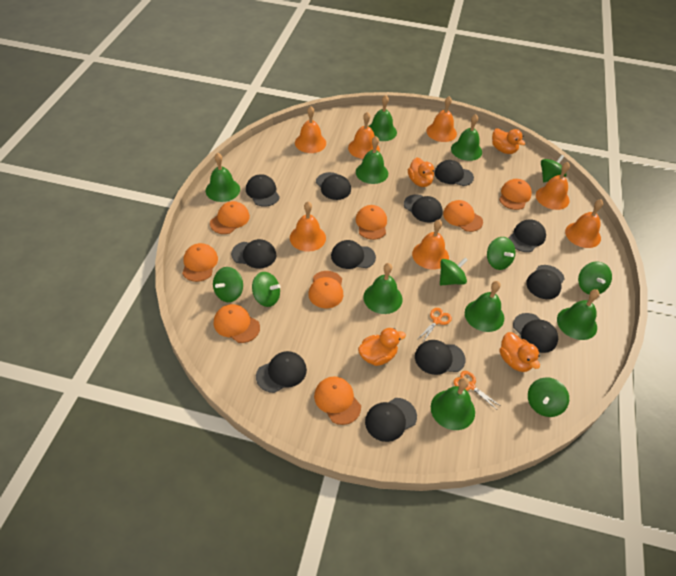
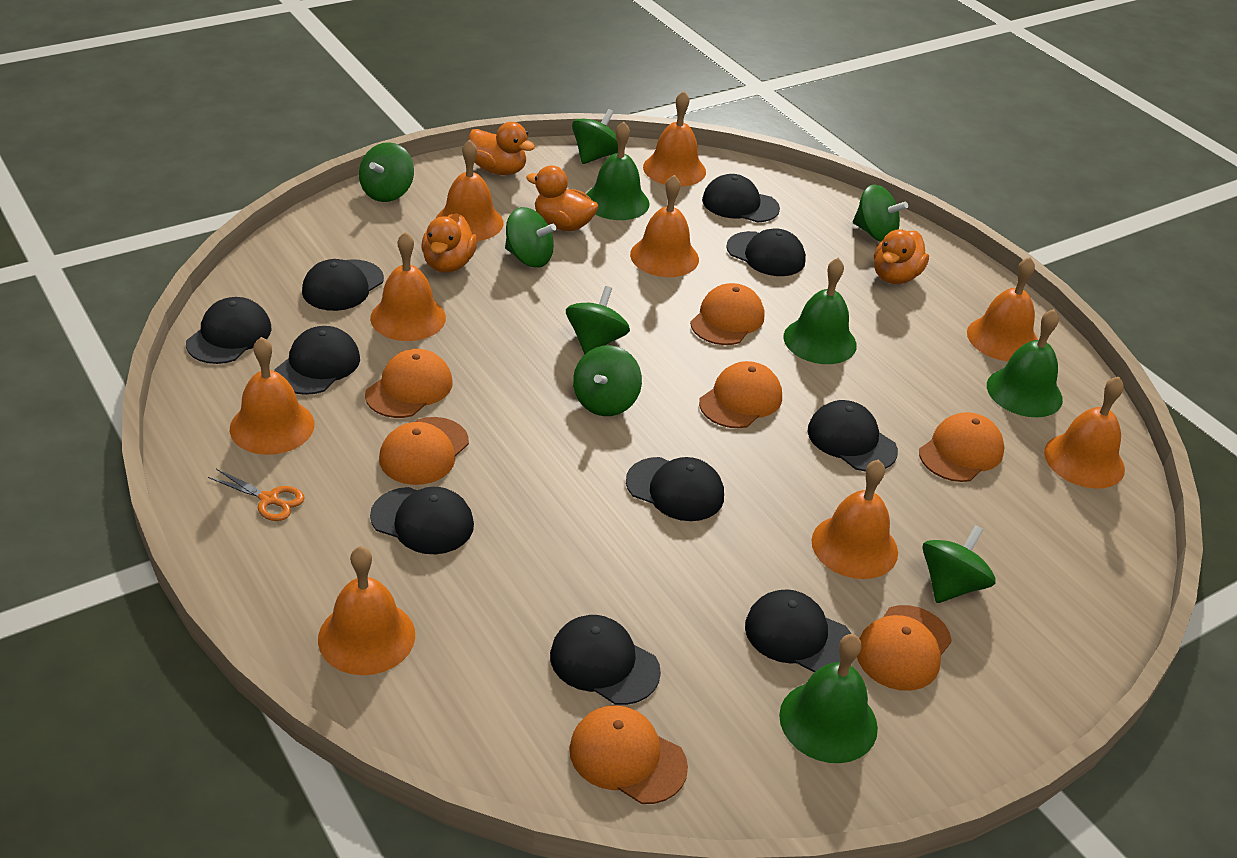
black cap: [231,239,276,269] [246,174,280,207] [256,351,307,393] [316,172,351,200] [331,240,376,269] [365,398,417,442] [404,194,443,223] [415,340,466,375] [435,160,474,186] [509,219,546,252] [513,313,558,353] [526,265,565,299] = 12 -> [186,297,272,364] [274,326,360,395] [302,259,384,311] [370,487,474,554] [550,615,661,705] [626,457,724,521] [702,174,780,222] [726,228,806,276] [745,589,851,672] [808,400,898,472] = 10
green bell: [206,153,240,202] [356,136,388,184] [363,263,402,314] [369,95,397,141] [431,377,475,430] [451,114,482,161] [465,281,504,332] [557,289,599,340] = 8 -> [586,121,650,220] [779,634,878,763] [783,258,857,364] [987,309,1063,417] = 4
orange bell: [290,202,326,252] [295,106,326,153] [348,112,380,159] [412,220,449,270] [426,96,457,142] [536,162,570,210] [565,199,603,248] = 7 -> [230,337,315,455] [318,546,415,675] [370,232,446,341] [436,140,503,241] [630,175,699,277] [643,91,706,187] [811,459,898,579] [967,257,1038,361] [1044,377,1125,489] = 9
orange cap: [182,243,218,282] [210,201,250,234] [214,304,260,343] [308,271,343,308] [314,376,361,425] [356,205,387,240] [443,200,483,232] [499,179,532,210] = 8 -> [365,349,453,418] [379,417,469,485] [569,705,688,804] [690,283,764,345] [699,361,782,428] [857,605,952,691] [919,412,1004,482] = 7
orange scissors: [418,308,452,343] [454,371,500,409] = 2 -> [208,469,304,521] = 1

